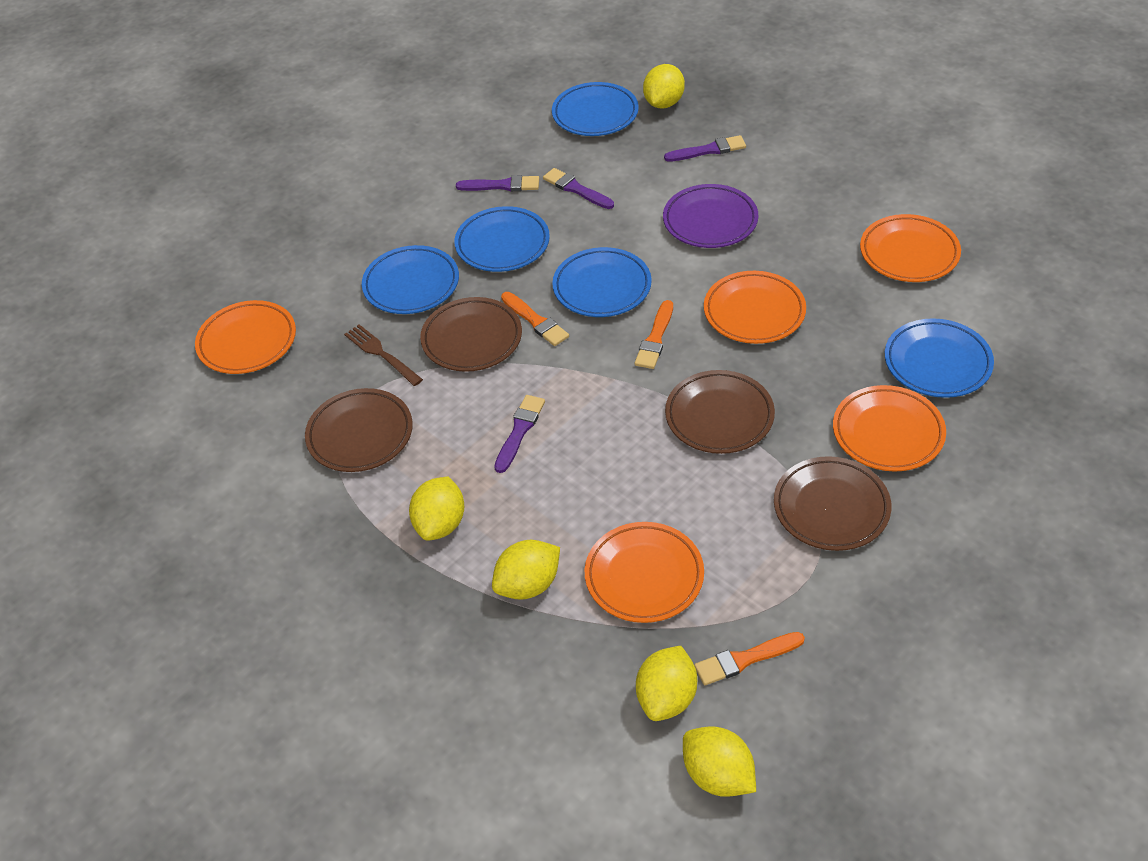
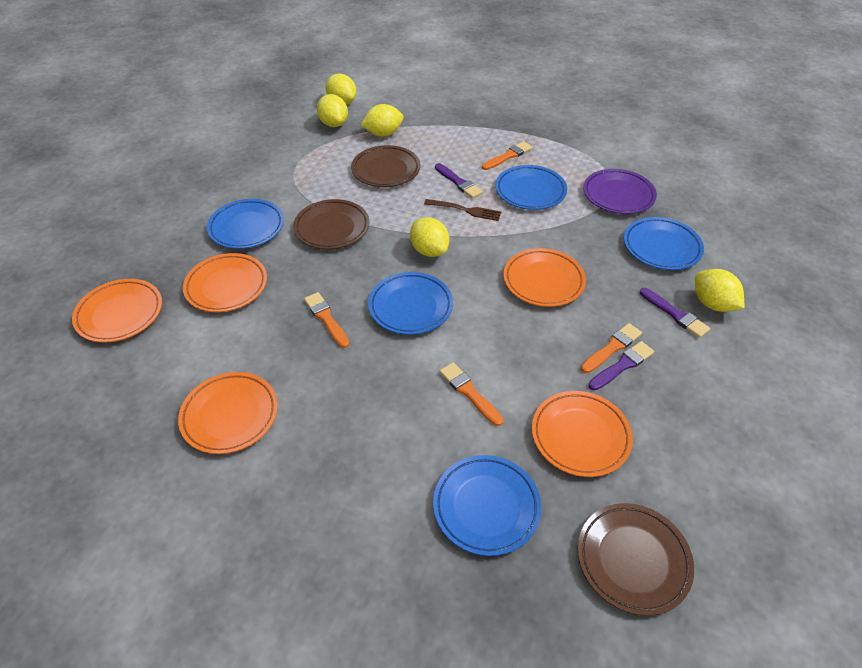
brown plate: [305,388,413,472] [420,297,522,372] [665,370,775,454] [774,456,892,551] = 4 -> [293,199,369,249] [351,145,420,187] [578,503,694,616] = 3
orange brush: [501,292,569,346] [635,300,673,369] [694,632,805,685] = 3 -> [304,292,349,348] [440,362,503,426] [482,141,533,170] [581,323,642,373] = 4
purple brush: [456,175,539,191] [494,395,545,473] [543,168,614,209] [664,135,746,162] = 4 -> [435,163,483,198] [588,341,654,390] [640,288,710,338] = 3

